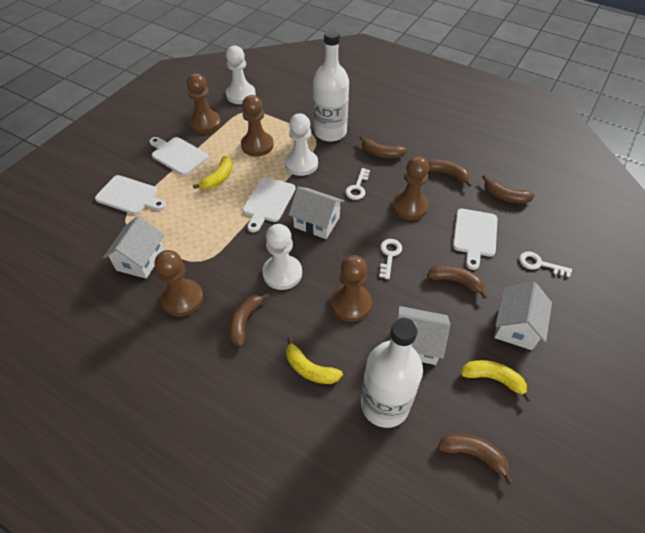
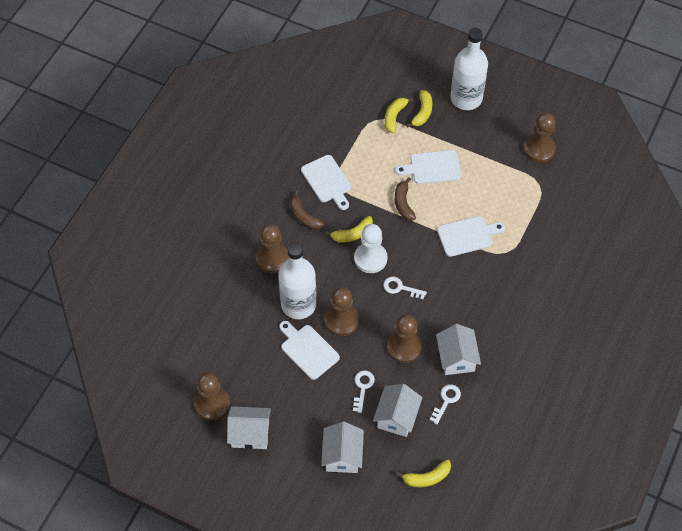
brown banana: [229,293,269,347] [359,136,407,158] [427,265,487,299] [428,159,471,187] [437,433,513,485] [482,175,535,204] = 6 -> [290,190,324,229] [395,177,416,221] = 2
white pawn: [226,46,256,104] [262,224,302,290] [285,113,318,176] = 3 -> [354,224,387,273] = 1
yellow banana: [193,156,232,189] [286,337,343,384] [460,360,532,402] = 3 -> [325,216,373,243] [385,97,414,133] [397,460,451,487] [407,90,432,127] = 4

